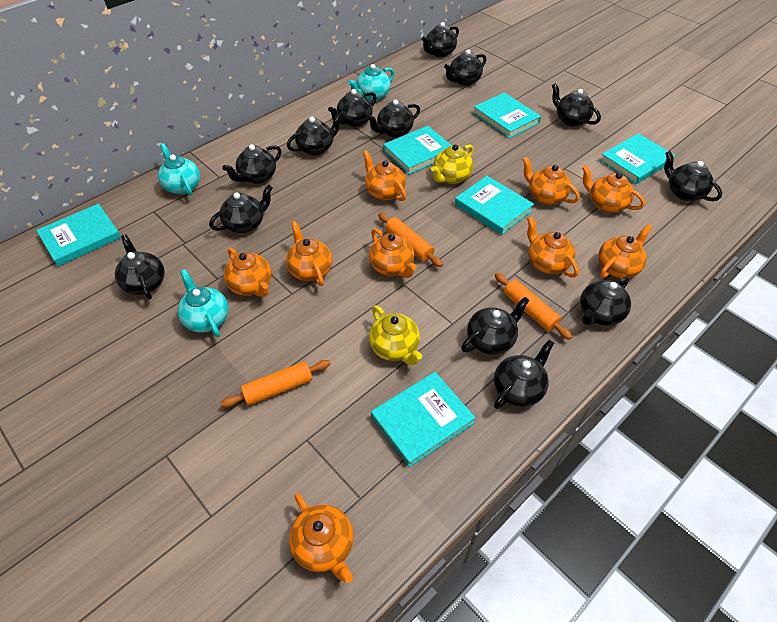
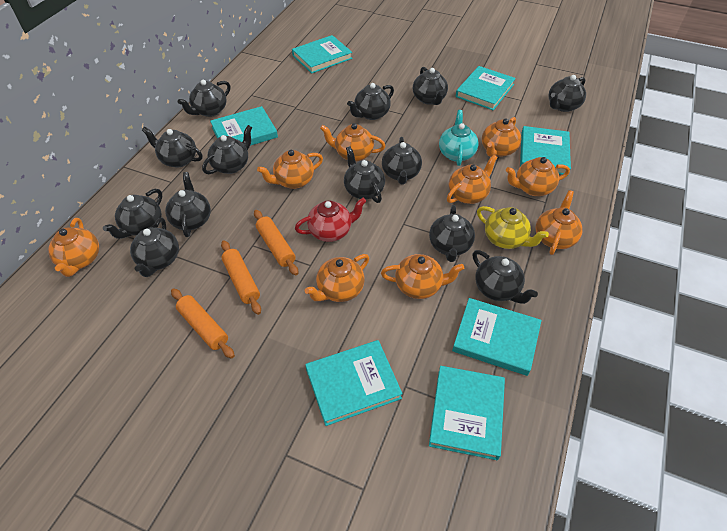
red teapot: none = 0 -> [295,198,366,242] = 1
turquoise book: [36,204,121,267] [371,372,476,467] [383,126,452,175] [455,176,534,235] [473,92,541,138] [600,133,675,184] = 6 -> [210,106,278,146] [292,35,352,74] [305,340,403,426] [429,366,505,460] [452,298,542,376] [456,66,516,110] [520,126,571,175] = 7
turquoise teapot: [158,144,200,196] [178,269,229,337] [348,64,395,101] = 3 -> [439,110,479,166] = 1
yellow teapot: [369,306,422,365] [431,144,473,184] = 2 -> [477,206,549,249] = 1

